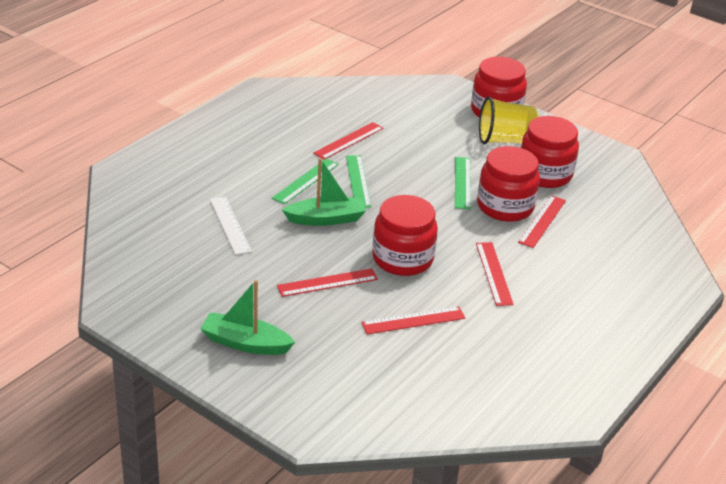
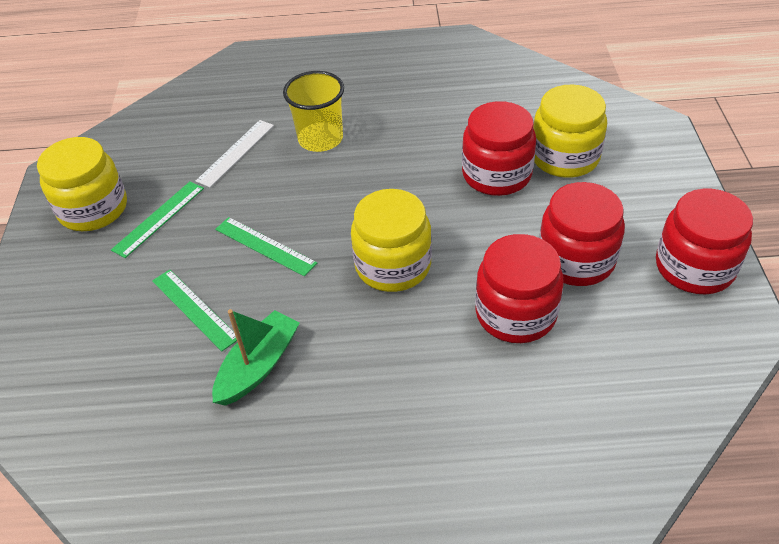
green boat: [200,280,295,355] [282,158,366,226] = 2 -> [212,309,300,406] = 1
red ruler: [277,268,378,297] [313,122,383,160] [361,306,465,334] [476,242,514,306] [518,195,566,248] = 5 -> none = 0
yellow jar: none = 0 -> [37,137,127,231] [351,189,432,292] [533,84,607,178] = 3

